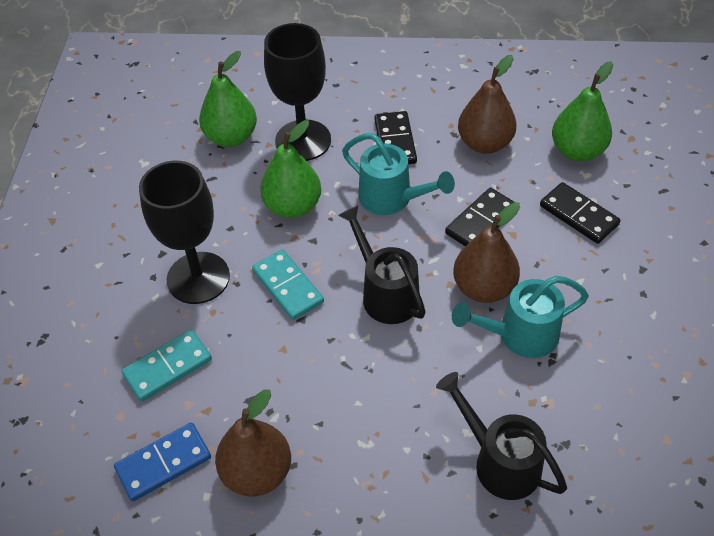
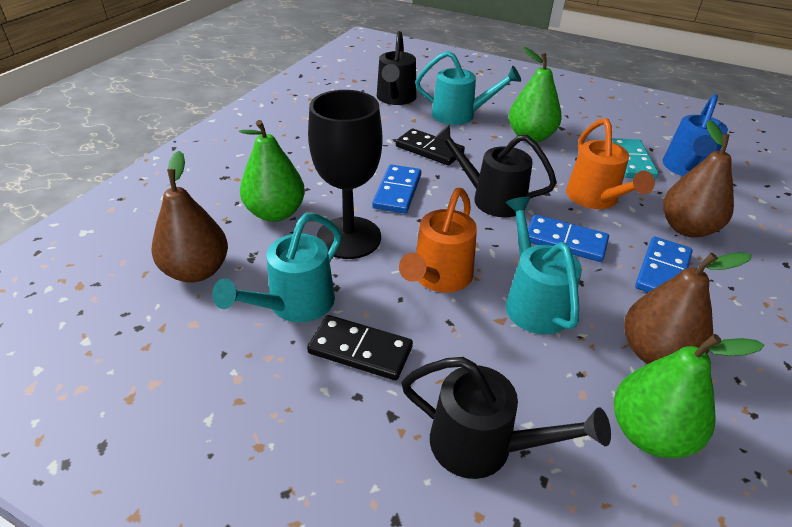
black domino: [374,111,417,164] [445,188,514,246] [540,182,621,244] = 3 -> [307,315,413,380] [396,128,465,166] = 2
black goblet: [139,161,230,304] [264,23,331,161] = 2 -> [308,90,382,259] = 1
black watering can: [338,205,426,324] [436,372,567,500] = 2 -> [377,31,416,105] [401,357,611,479] [434,124,557,217] = 3
blue domino: [114,423,211,501] = 1 -> [372,165,421,214] [528,215,609,262] [635,237,693,293] = 3
blue watering can: none = 0 -> [663,94,728,176] = 1
orange watering can: none = 0 -> [399,188,477,293] [566,118,655,209] = 2
turquoise domino: [121,330,212,402] [252,249,324,320] = 2 -> [612,138,659,179] = 1
turquoise watering can: [342,133,455,215] [452,276,589,358] = 2 -> [212,213,341,322] [415,51,521,125] [506,197,582,334] = 3

